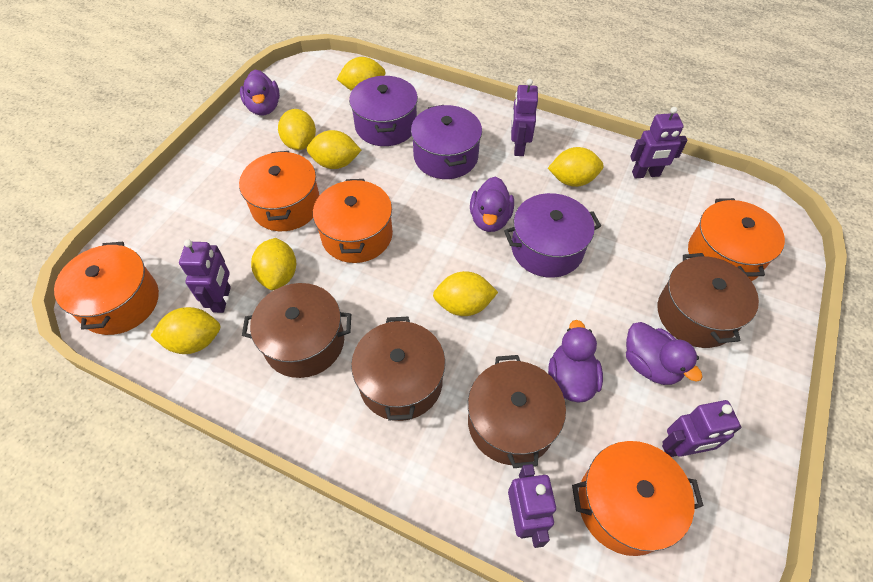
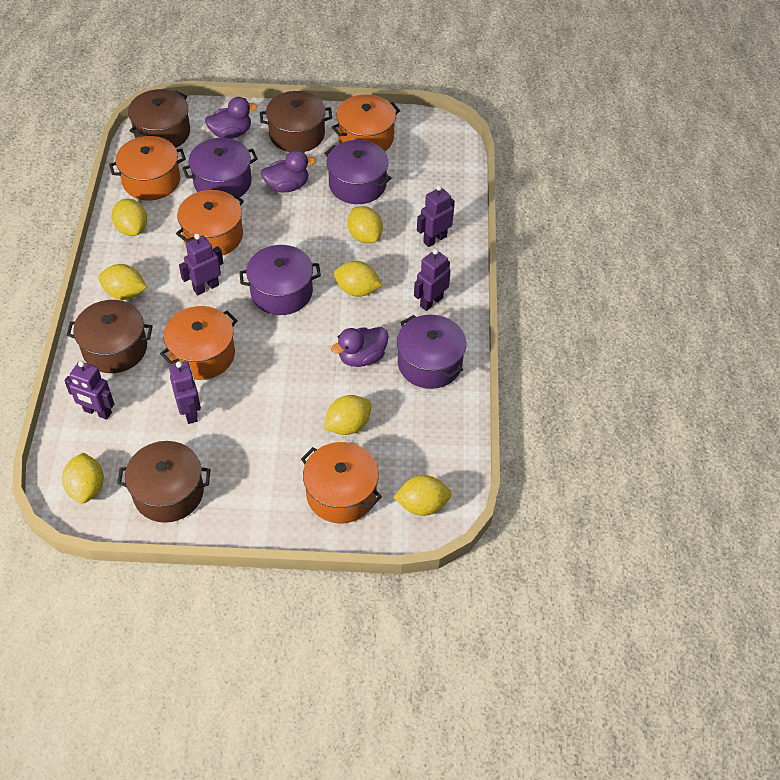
purple duck: [240,69,280,116] [470,176,514,232] [548,320,603,403] [626,322,703,385] = 4 -> [205,97,258,139] [261,150,316,193] [331,327,388,367] = 3
purple pot: [349,76,418,146] [411,105,482,179] [504,193,601,278] = 3 -> [182,138,258,197] [239,245,321,315] [324,140,391,204] [397,315,466,389] = 4

